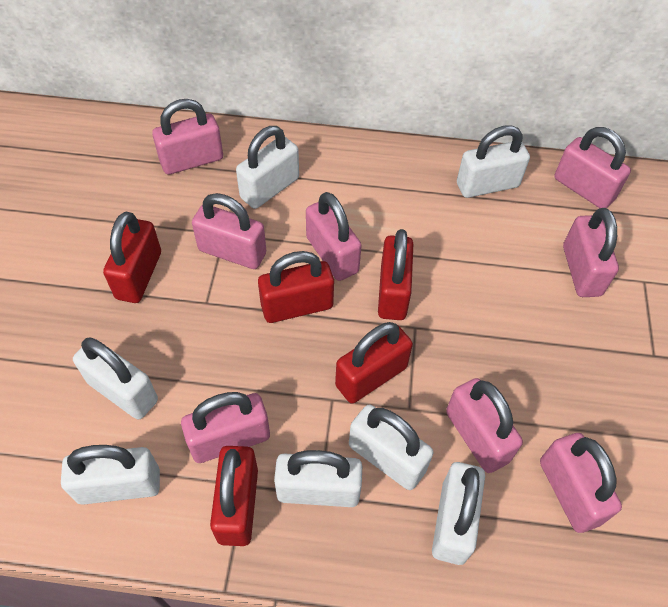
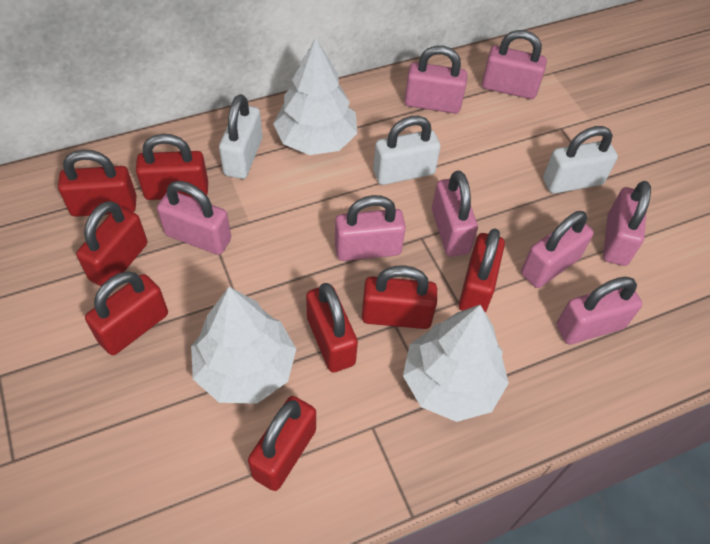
red padlock: [103,212,161,303] [210,446,258,546] [258,251,334,323] [335,322,413,404] [378,229,413,320] = 5 -> [58,149,137,217] [76,201,147,286] [85,271,168,355] [136,134,208,200] [248,396,316,491] [306,283,358,373] [362,266,437,329] [459,228,505,313] = 8
white padlock: [61,445,160,505] [73,337,158,420] [236,126,299,209] [274,450,362,507] [349,405,434,490] [432,462,485,565] [457,125,530,198] = 7 -> [219,94,262,179] [373,116,440,185] [543,126,618,193] = 3
white tree: none = 0 -> [191,287,296,404] [273,37,357,155] [403,305,509,422] = 3

